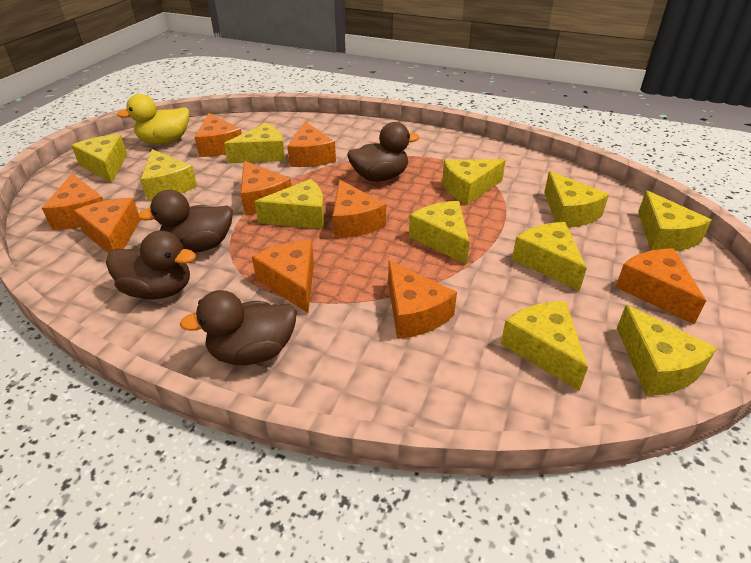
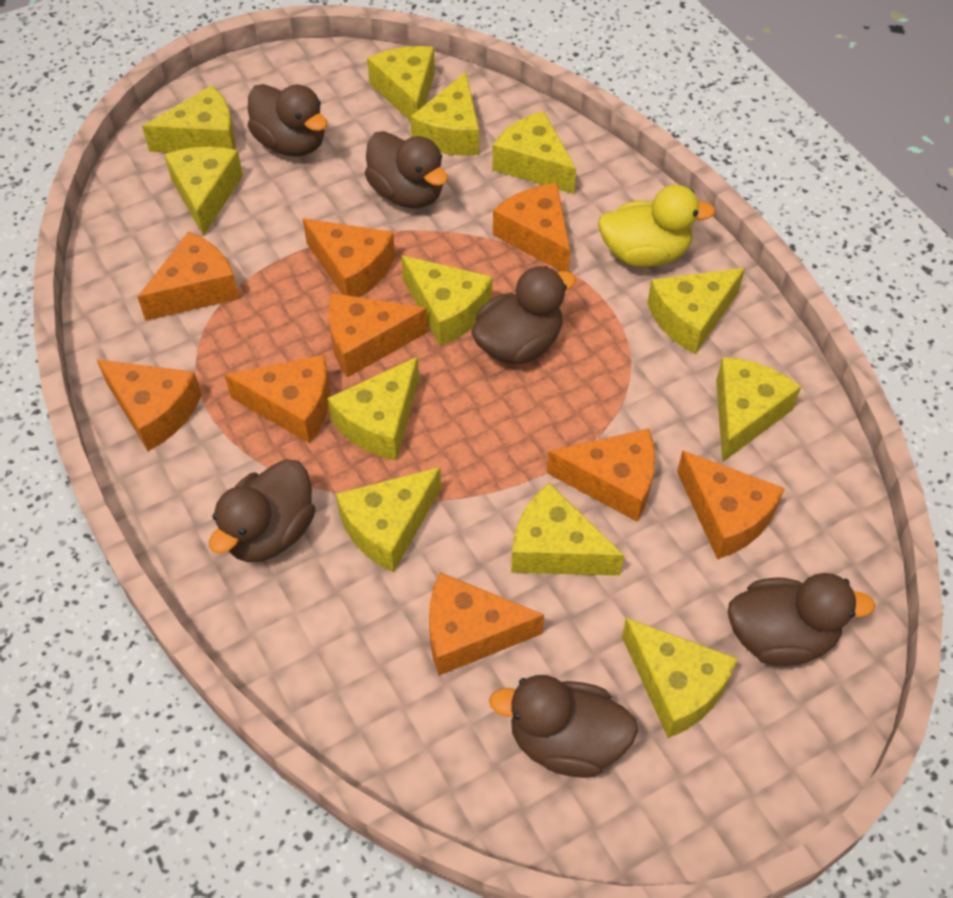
brown duck: [106,230,196,299] [138,190,233,252] [180,290,297,365] [347,122,419,182] = 4 -> [209,459,315,562] [248,84,328,157] [365,131,448,208] [471,266,576,364] [489,675,638,778] [728,573,875,666] = 6
yellow cheese: [71,134,127,183] [140,149,197,201] [224,123,285,163] [255,179,325,229] [409,201,470,265] [442,159,506,205] [501,301,588,391] [512,222,587,291] [544,171,609,228] [617,305,717,396] [638,190,712,251] = 11 -> [142,85,236,153] [164,147,243,236] [327,357,419,461] [336,467,441,573] [367,46,435,121] [401,255,492,346] [410,72,479,156] [492,111,576,194] [511,483,624,576] [622,618,738,738] [647,268,745,354] [716,357,801,462] = 12

